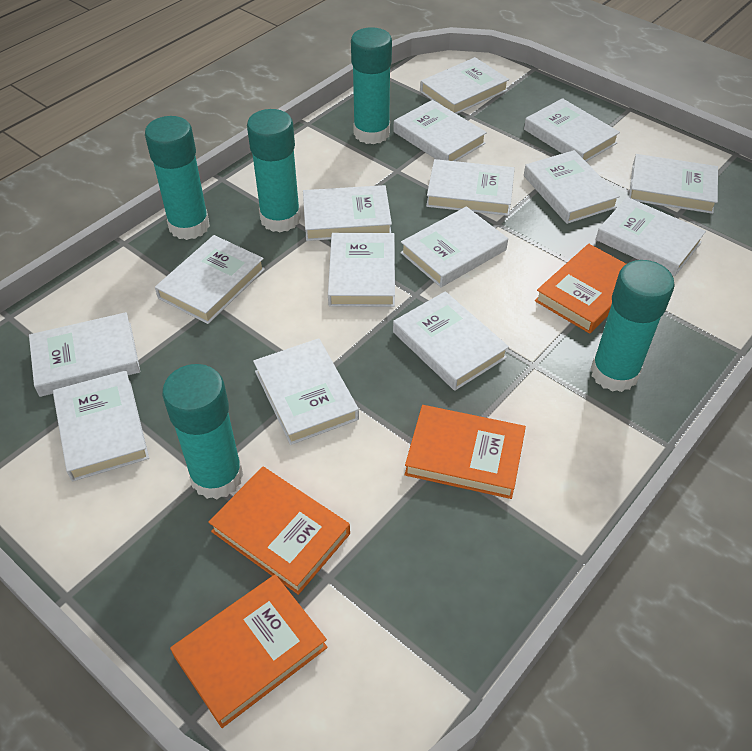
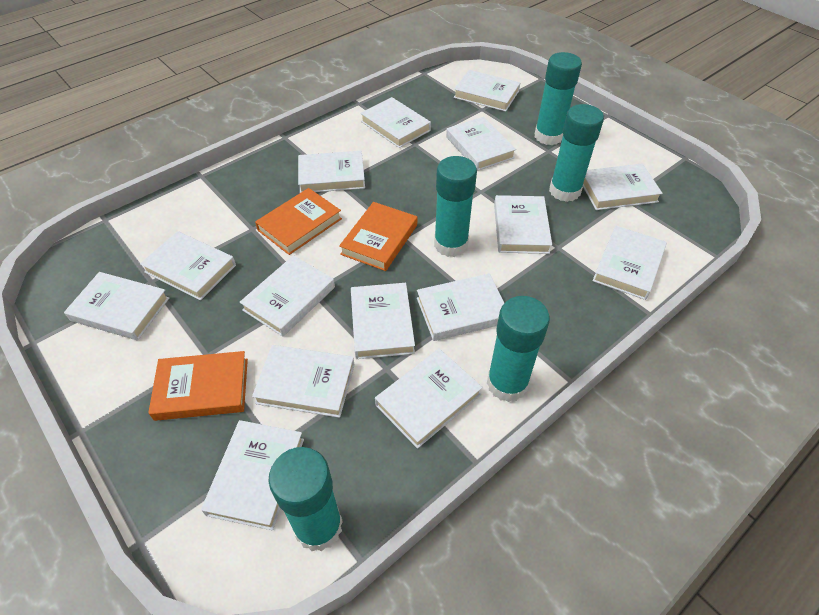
orange book: [170,574,328,728] [208,466,350,595] [404,405,526,499] [535,244,626,334] = 4 -> [148,351,248,421] [255,188,342,255] [339,202,417,271] = 3

